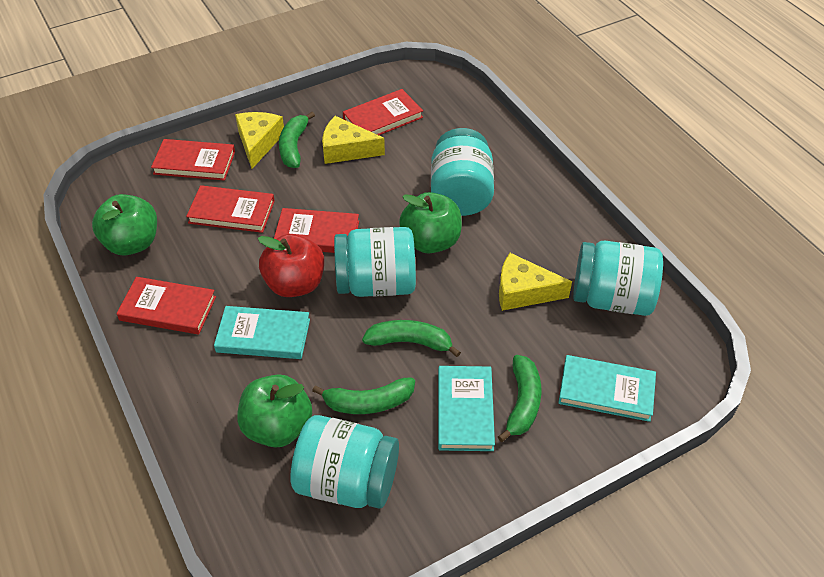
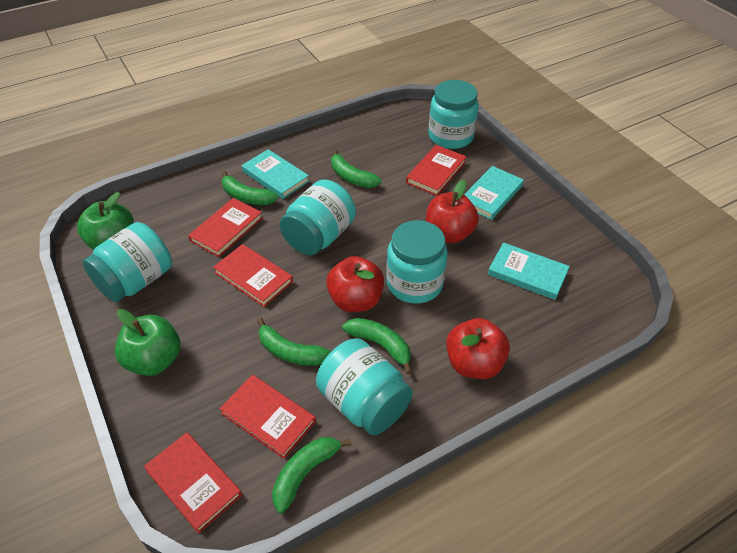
green apple: [92,194,157,255] [238,374,312,448] [399,192,462,253] = 3 -> [77,192,134,250] [115,309,181,376] = 2
green banana: [279,112,315,168] [312,377,415,414] [362,320,461,357] [498,355,541,442] = 4 -> [222,171,278,205] [257,318,330,366] [272,437,352,514] [331,149,381,188] [342,318,412,374] = 5
red apple: [258,234,324,297] = 1 -> [326,256,384,312] [426,180,479,243] [446,318,510,379] = 3
turquoise jar: [290,415,399,509] [334,227,416,297] [431,128,494,216] [573,241,663,316] = 4 -> [83,222,172,302] [279,180,356,255] [316,338,413,435] [386,220,448,304] [428,80,479,149] = 5
yellow cheese: [235,112,284,169] [322,116,385,164] [499,253,572,311] = 3 -> none = 0

